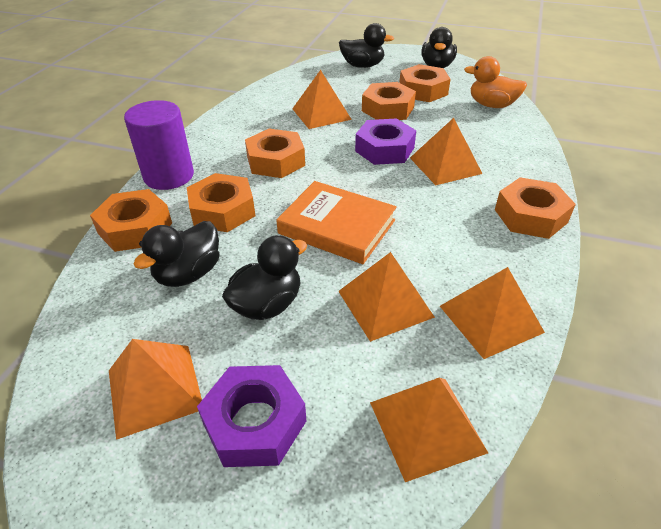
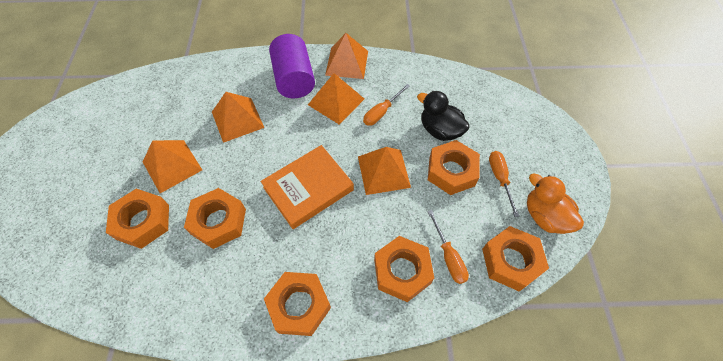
black duck: [133,221,220,287] [222,235,307,320] [339,23,394,68] [422,27,457,68] = 4 -> [417,91,470,141] = 1
orange pyramid: [109,339,202,440] [292,70,352,129] [338,252,435,342] [370,378,488,482] [410,118,483,185] [440,267,545,359] = 6 -> [143,140,202,193] [212,92,264,143] [308,73,364,125] [325,33,368,79] [358,147,411,195] = 5
orange screwdriver: none = 0 -> [363,84,410,126] [427,210,469,284] [489,151,519,217] = 3
purple nut: [197,365,306,467] [355,119,416,165] = 2 -> none = 0

